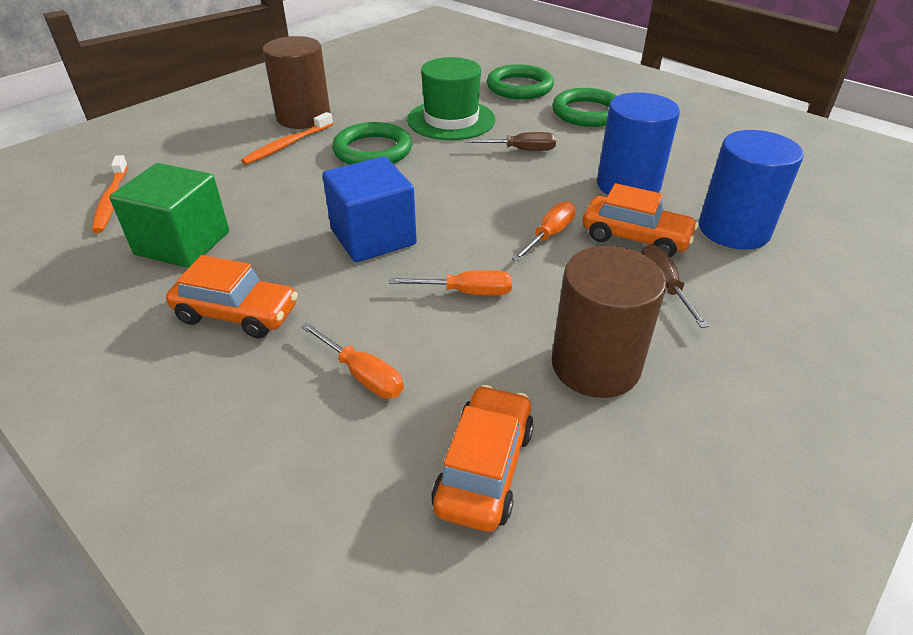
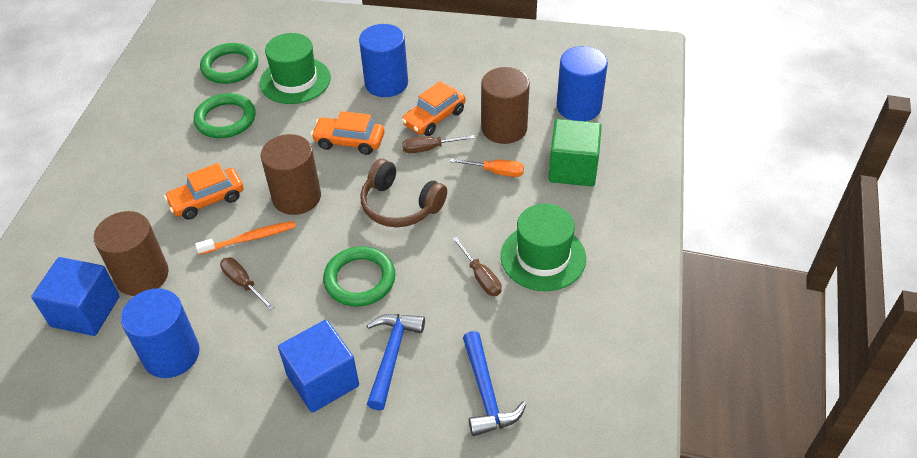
blue cube: [322,157,417,262] = 1 -> [31,257,119,336] [278,320,359,413] = 2
blue cylinder: [597,92,680,195] [699,130,804,250] = 2 -> [121,288,200,378] [359,24,408,97] [557,46,608,121] = 3
blue hammer: none = 0 -> [367,314,425,410] [463,331,527,436] = 2
brown cylinder: [263,36,330,129] [552,246,666,398] = 2 -> [93,211,169,296] [261,134,321,215] [481,67,530,144] = 3
brown headphones: none = 0 -> [360,159,447,227] = 1
brown screwdriver: [465,132,556,151] [641,244,709,328] = 2 -> [220,257,274,310] [402,135,475,153] [452,237,502,296] = 3
green hat: [407,57,496,140] = 1 -> [260,33,331,104] [501,204,586,291] = 2
orange screwdriver: [301,322,404,398] [389,270,512,296] [512,201,576,262] = 3 -> [450,158,524,177] = 1
orange toothbrush: [92,155,128,233] [241,112,333,165] = 2 -> [195,221,296,255] = 1

